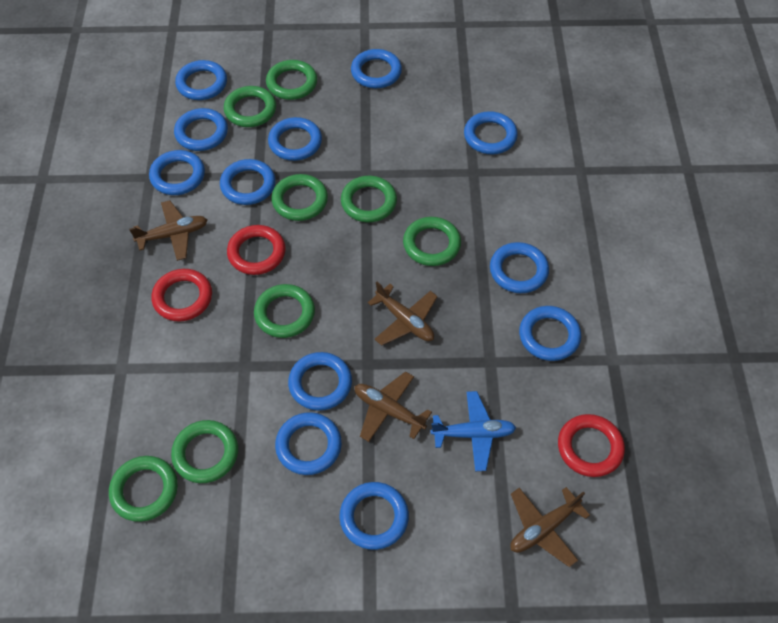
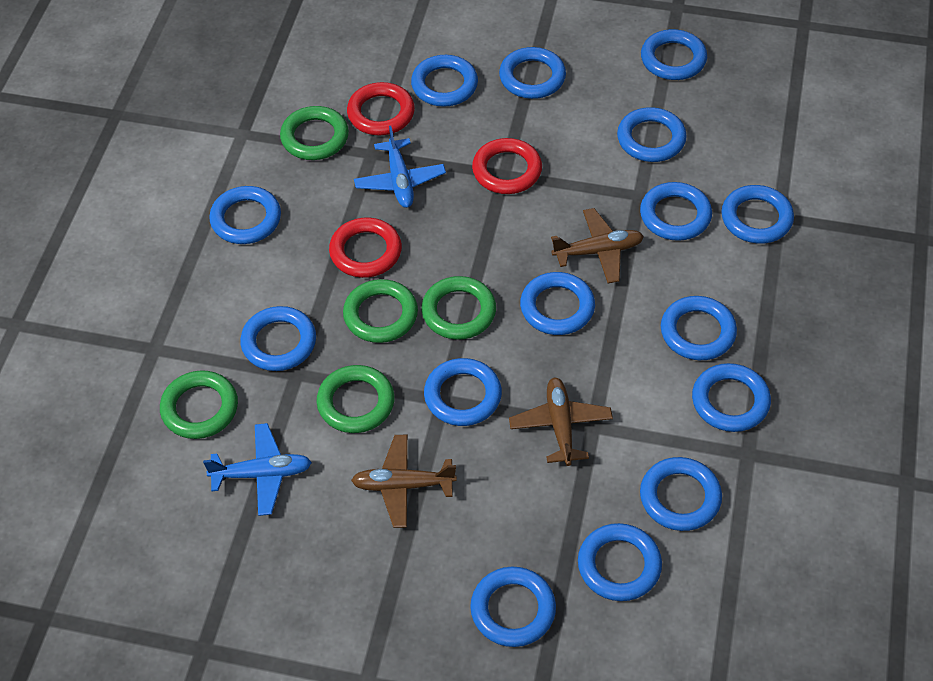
blue plane: [431,391,516,471] = 1 -> [203,423,312,516] [354,126,446,208] = 2
blue ring: [149,150,205,195] [174,108,228,151] [175,60,227,100] [220,159,276,205] [268,117,322,161] [275,412,342,475] [288,352,352,411] [339,482,409,550] [351,49,402,88] [464,111,518,154] [490,242,549,293] [519,306,581,361] = 12 -> [209,186,281,244] [240,306,316,371] [411,55,478,107] [424,358,502,426] [470,567,556,647] [499,47,566,99] [520,272,595,335] [578,523,662,601] [617,107,687,162] [640,182,712,241] [640,457,722,531] [641,29,707,80] [661,296,737,360] [692,363,771,432] [721,185,794,244] = 15
brown plane: [129,200,207,261] [354,371,432,442] [368,282,438,346] [510,487,590,567] = 4 -> [351,435,457,528] [509,378,613,466] [551,208,644,283] = 3
green ring: [109,456,178,522] [171,420,238,483] [224,86,276,127] [254,284,315,338] [266,60,317,100] [271,174,328,221] [341,176,397,222] [403,217,461,266] = 8 -> [160,370,238,439] [280,106,349,160] [316,365,394,433] [343,279,418,343] [421,276,496,340] = 5

